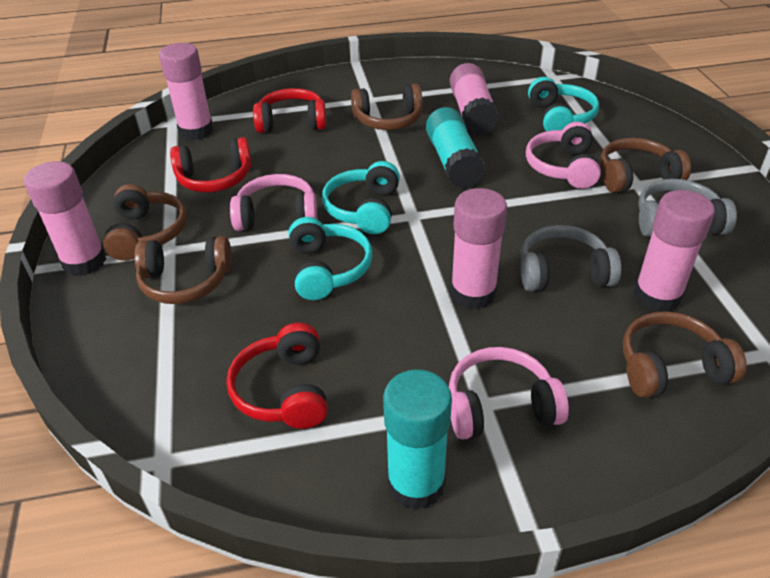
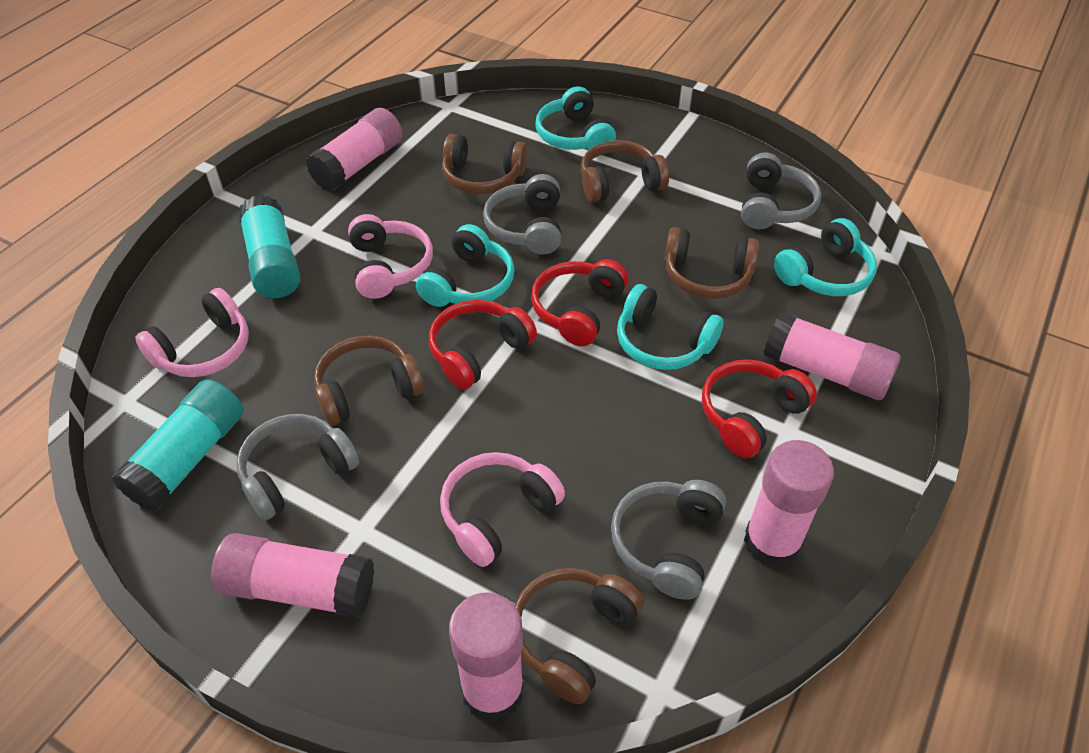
grey headphones: [521,225,621,291] [638,179,737,237] = 2 -> [236,414,359,520] [483,174,561,255] [611,480,726,600] [741,153,821,229] = 4
turquoise headphones: [288,217,373,300] [322,161,400,234] [528,77,599,131] = 3 -> [416,224,515,307] [535,86,616,150] [617,284,724,370] [774,218,877,296] = 4

